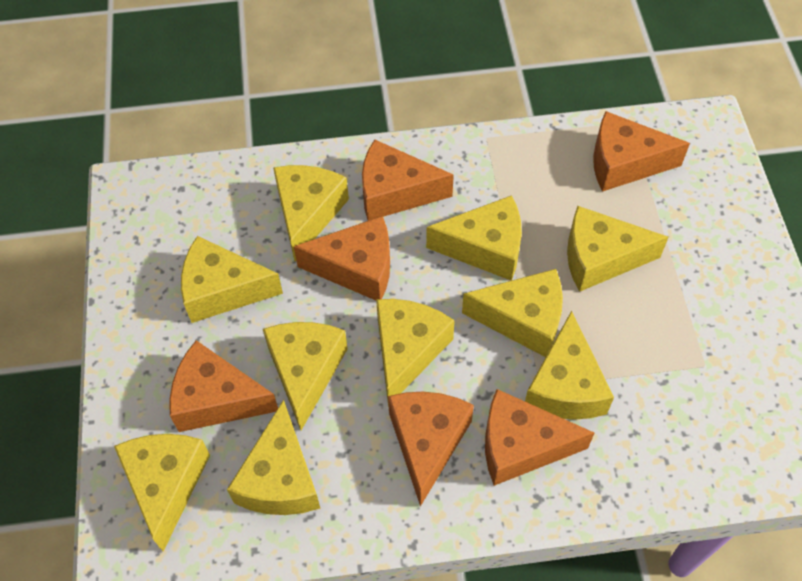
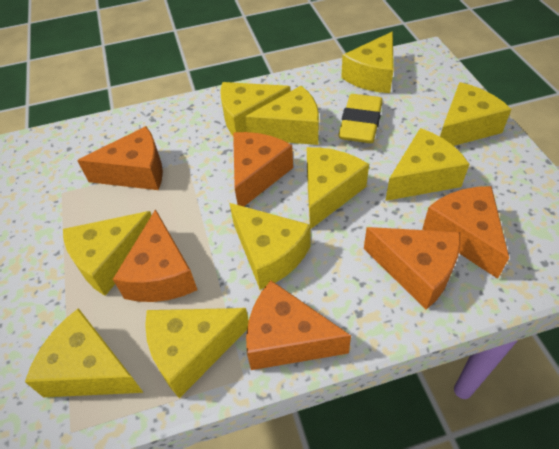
yellow eraser: none = 0 -> [338,94,383,143] = 1

